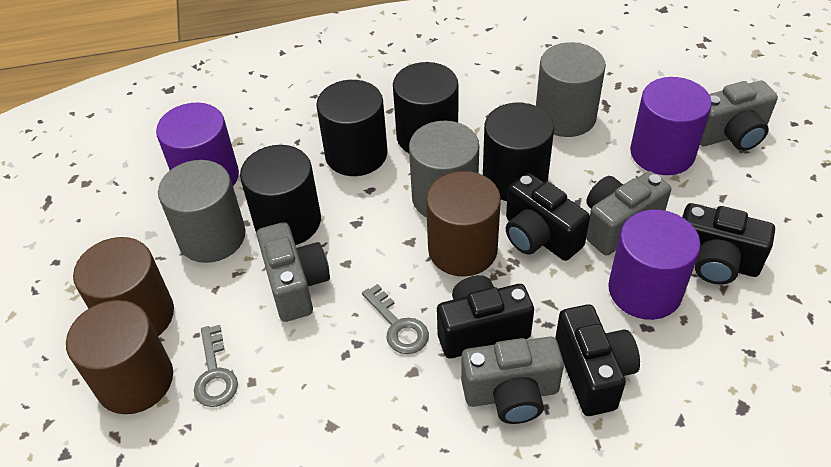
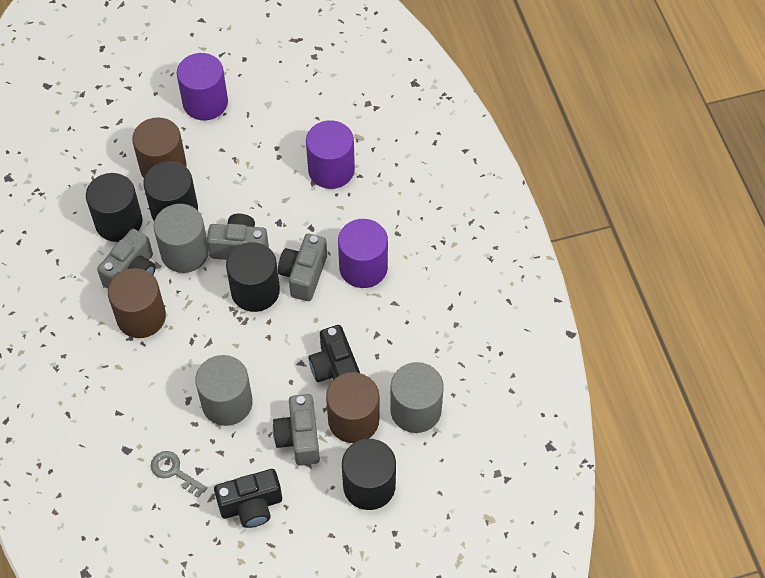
black camera: [437,275,534,359] [506,173,590,261] [555,304,640,416] [682,203,775,284] = 4 -> [214,469,282,528] [309,325,360,382] = 2
grey key: [194,325,238,407] [362,284,429,354] = 2 -> [151,451,207,498] = 1

